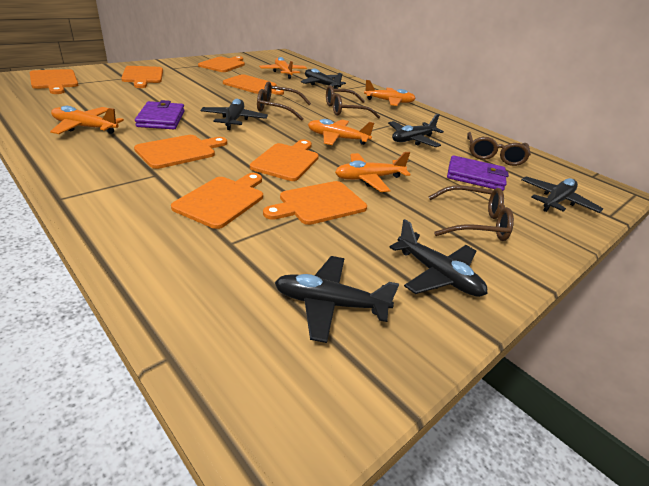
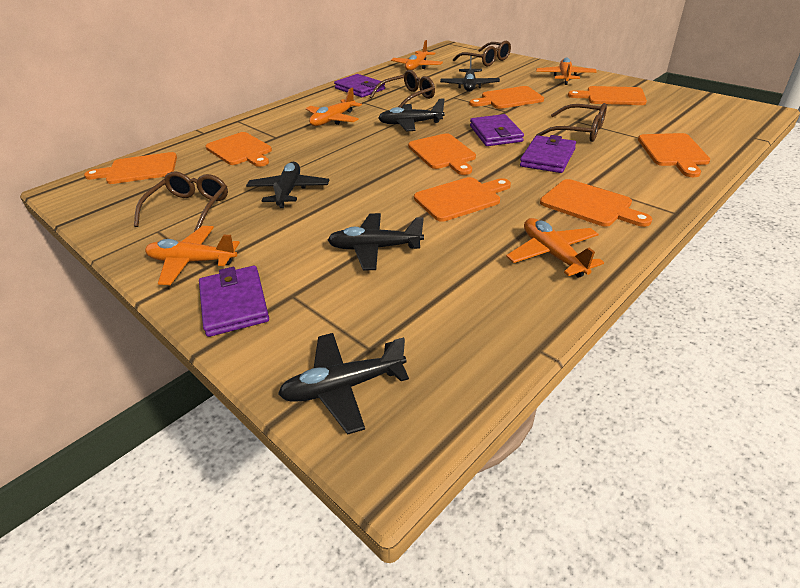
black plane: [200,99,268,130] [275,256,399,343] [301,68,346,89] [388,114,444,147] [389,219,487,297] [521,176,603,213] = 6 -> [246,162,329,208] [278,333,409,435] [328,213,424,271] [378,98,445,131] [440,56,500,92] = 5
purple wallet: [135,100,185,129] [447,155,509,191] = 2 -> [199,266,269,337] [334,74,385,97] [470,114,524,146] [520,135,576,173] = 4

